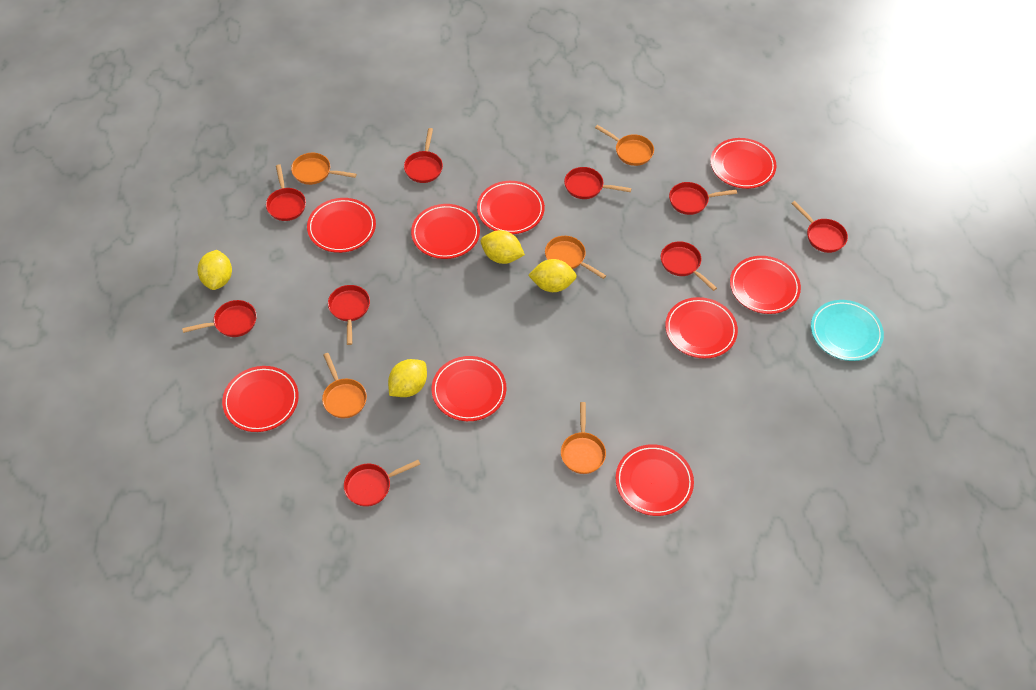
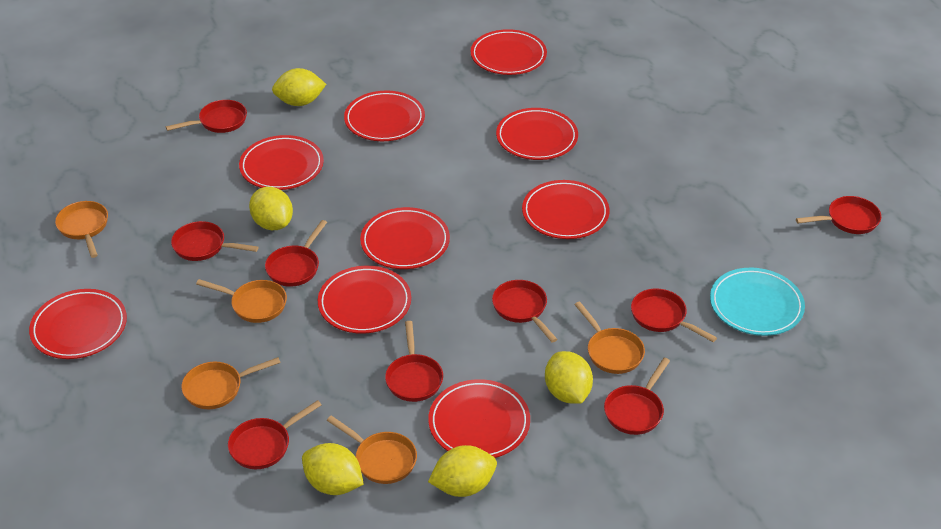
yellow lemon: [197,250,232,290] [388,359,427,397] [481,230,525,264] [528,259,577,292] = 4 -> [249,187,293,230] [272,68,326,106] [302,443,364,495] [428,445,497,497] [545,351,593,404] = 5

